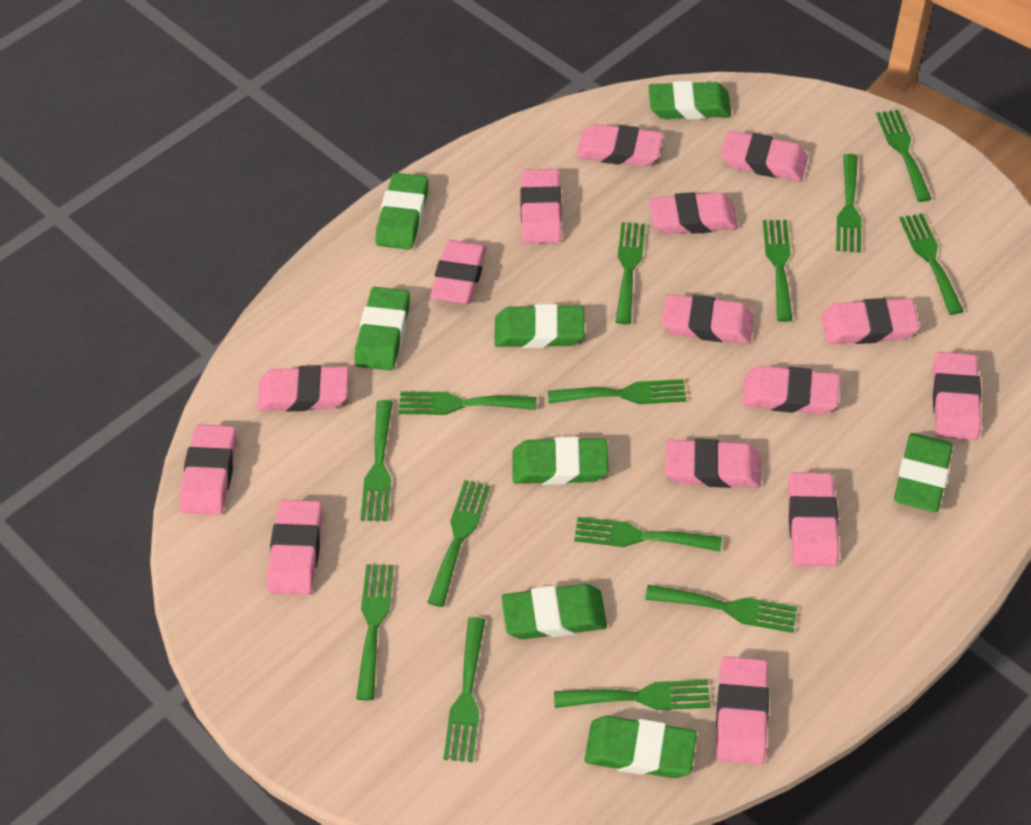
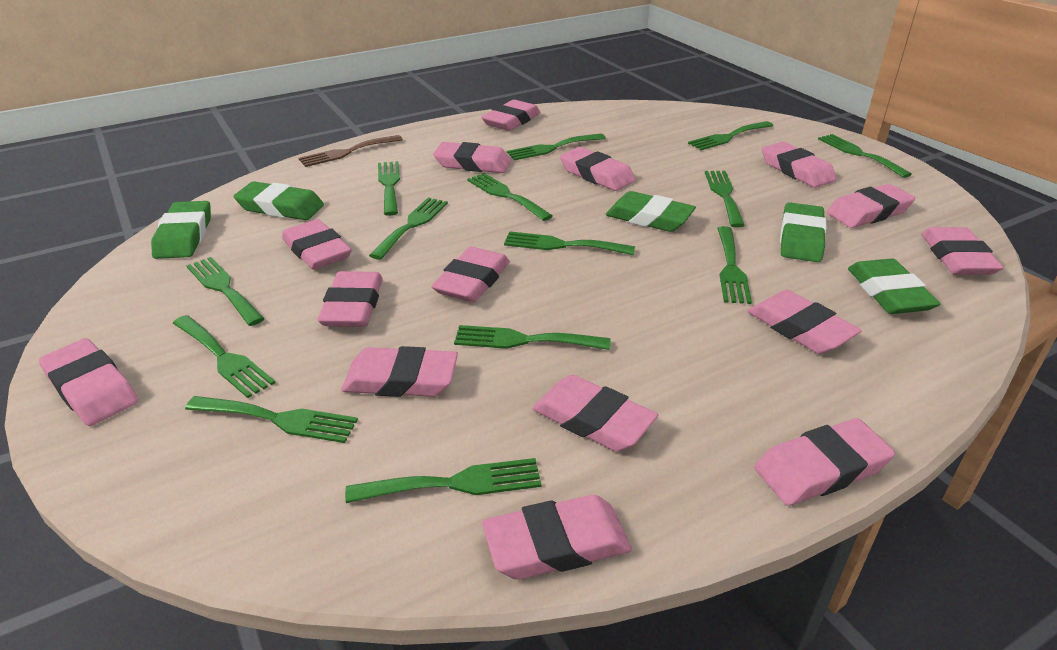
brown fork: none = 0 -> [299,135,403,167] = 1
green eraser: [354,287,410,370] [375,173,429,250] [494,304,585,348] [501,584,607,639] [513,437,608,485] [584,716,697,778] [648,81,731,119] [894,433,953,512] = 8 -> [151,201,211,259] [234,181,324,220] [606,191,696,232] [780,202,827,262] [848,259,940,314] = 5

